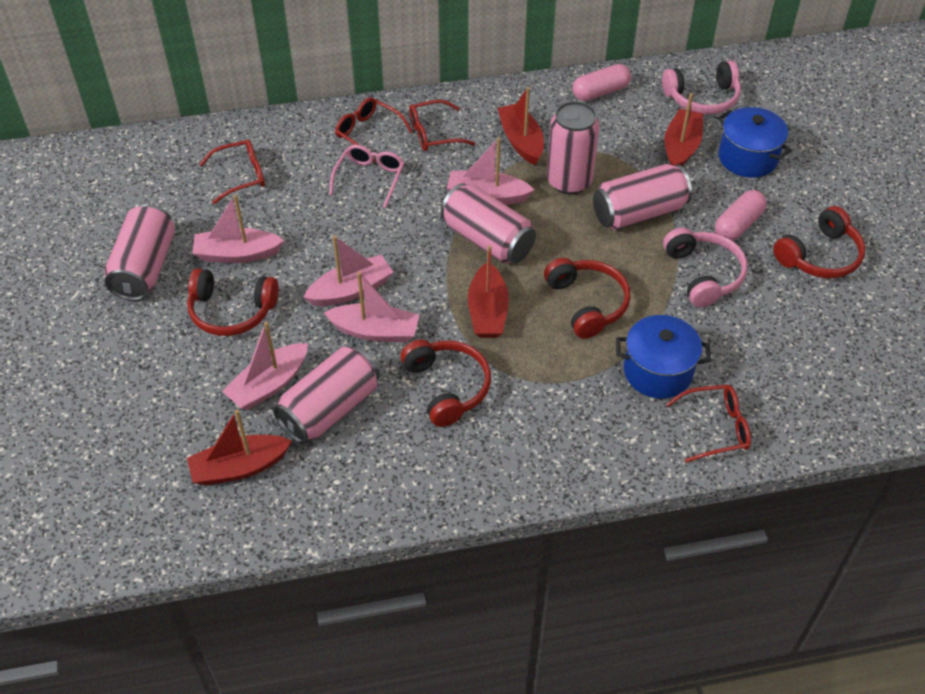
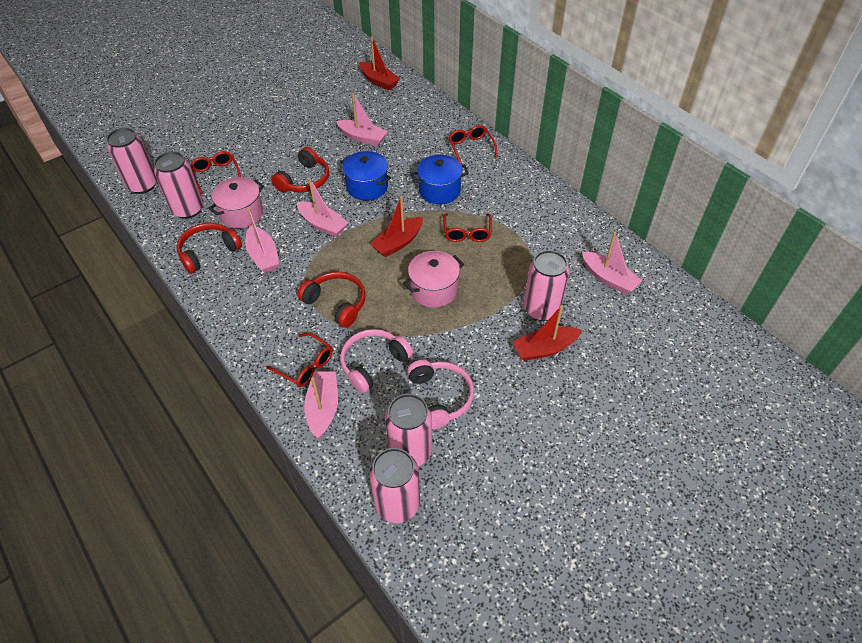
pink capsule: [572,64,631,101] [715,190,767,241] = 2 -> none = 0
pink glasses: [329,145,404,208] = 1 -> none = 0
pink pot: none = 0 -> [208,177,264,229] [403,251,464,308] = 2
red boat: [187,409,292,486] [468,245,509,338] [497,87,544,165] [664,93,703,166] = 4 -> [359,36,400,91] [370,196,423,257] [513,305,582,361] = 3
red headphones: [187,268,279,336] [401,340,491,427] [544,258,631,339] [773,206,865,278] = 4 -> [177,223,242,274] [271,147,329,192] [297,272,366,328] = 3

